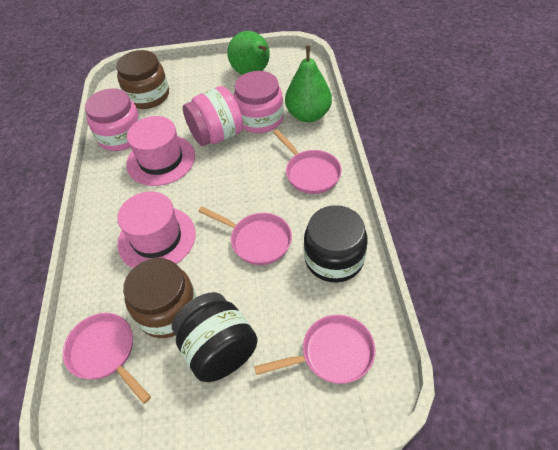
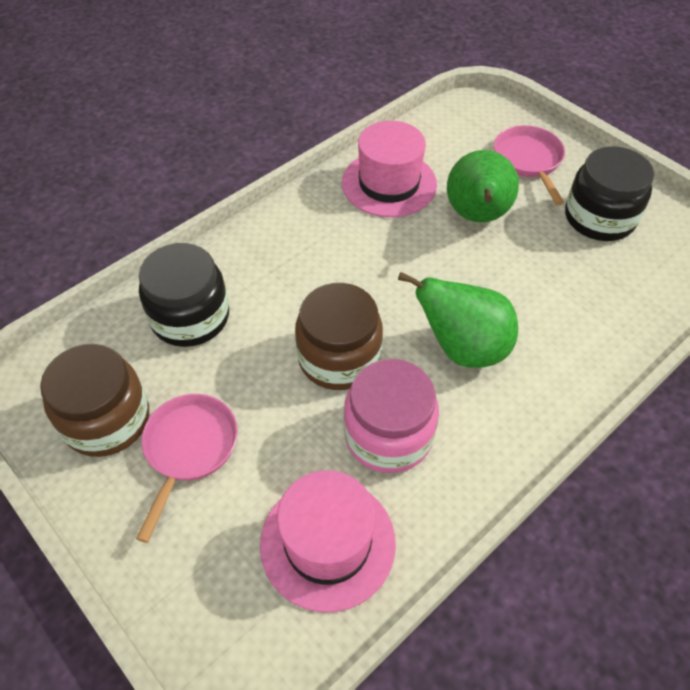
pink jar: [85,88,141,151] [183,86,243,146] [233,71,284,133] = 3 -> [344,359,439,473] = 1
pink pan: [63,313,151,404] [198,207,292,265] [254,315,375,384] [273,129,342,194] = 4 -> [136,394,238,543] [494,125,565,205] = 2

